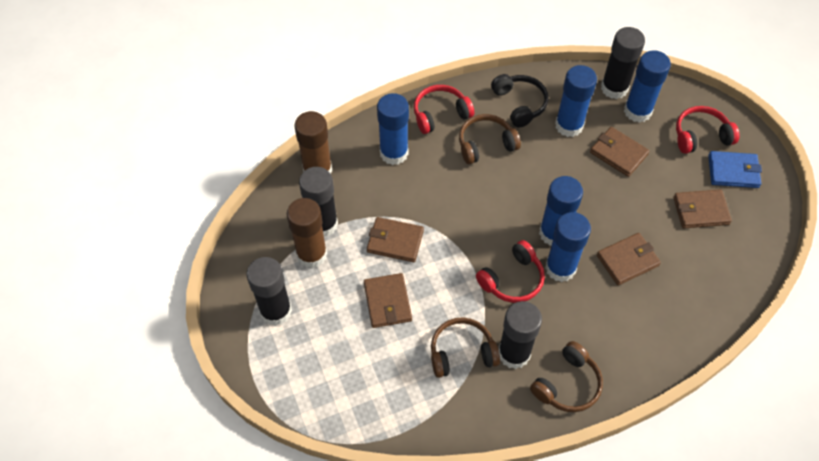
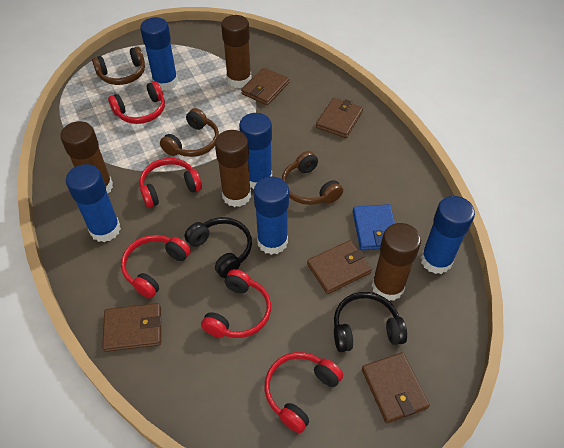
black glue stick: [246,257,292,326] [299,167,338,237] [499,301,542,369] [601,27,645,99] = 4 -> none = 0
black headphones: [491,74,549,128] = 1 -> [184,217,252,278] [334,292,407,352] = 2
brown glue stick: [287,198,327,268] [294,111,332,174] = 2 -> [60,121,113,194] [215,130,251,207] [221,15,252,88] [372,223,421,301] = 4
red headphones: [414,85,474,134] [476,240,545,303] [676,106,740,154] = 3 -> [108,81,165,124] [121,235,191,298] [139,158,202,208] [201,269,271,338] [264,352,343,433] = 5

